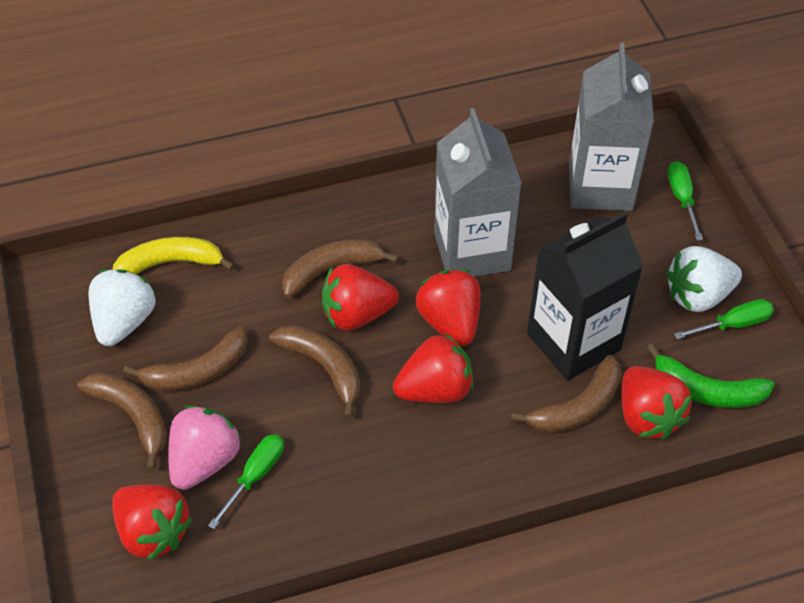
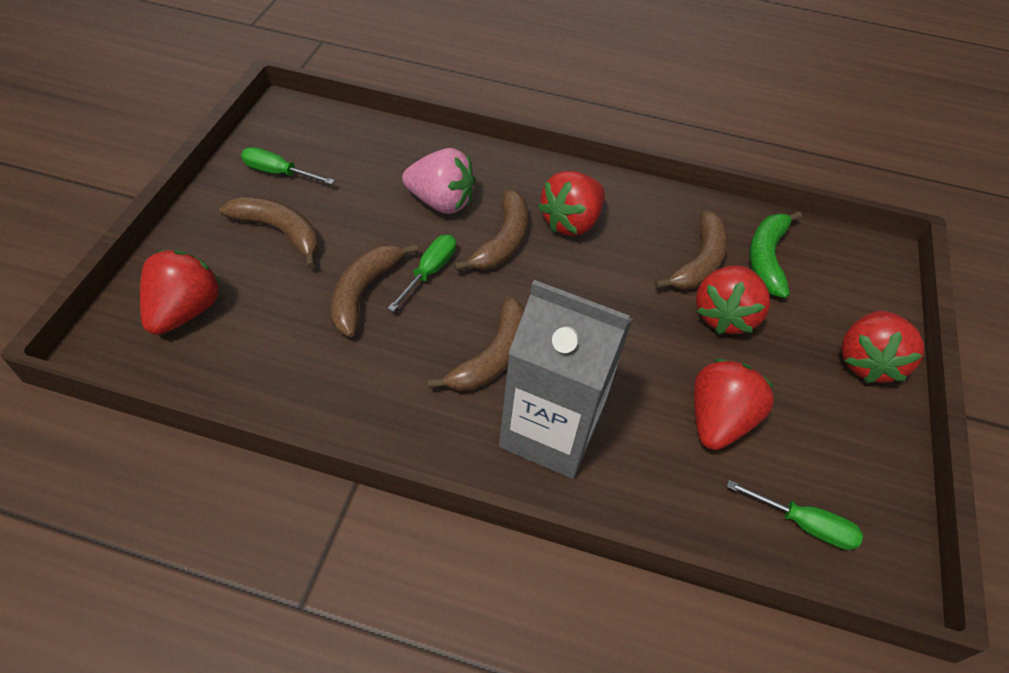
black carton: [527,212,643,380] = 1 -> none = 0
grey carton: [434,108,522,277] [569,43,654,211] = 2 -> [499,280,633,479] = 1
white strawberry: [88,269,156,346] [666,246,742,312] = 2 -> none = 0
yellow banana: [112,237,235,274] = 1 -> none = 0

